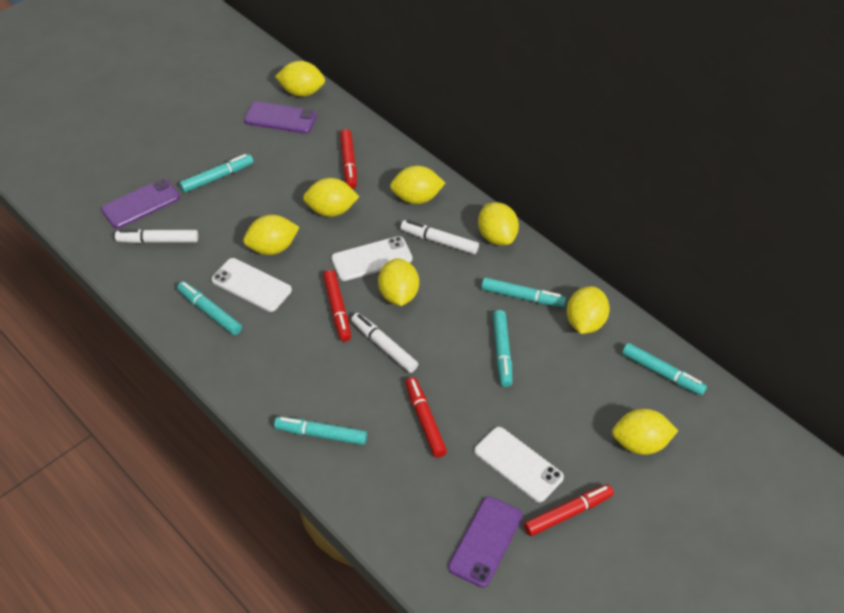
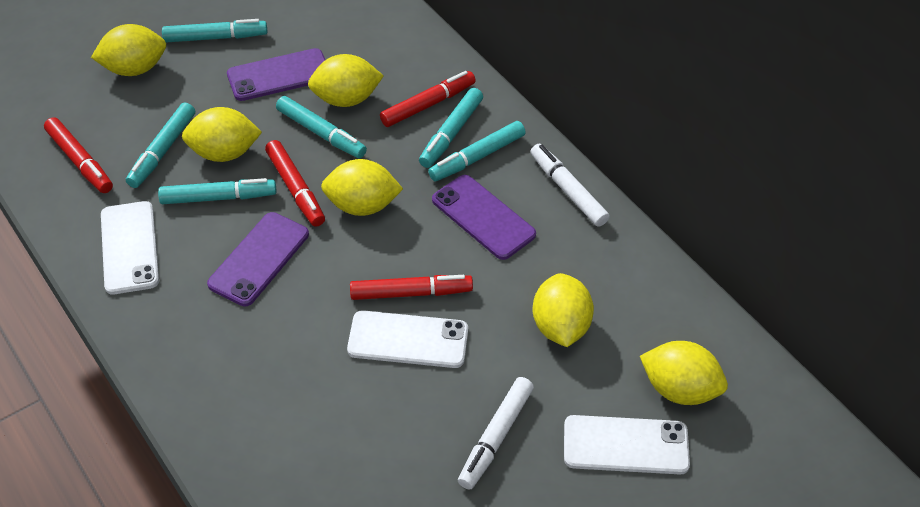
white marker: [115,229,198,243] [351,313,418,373] [401,220,479,254] = 3 -> [458,377,534,490] [530,144,610,227] = 2
yellow lemon: [243,215,299,255] [275,61,325,96] [303,178,359,217] [378,258,419,306] [390,166,445,204] [478,202,519,245] [567,286,610,334] [612,409,678,455] = 8 -> [91,24,166,76] [182,107,262,162] [308,54,383,107] [321,159,403,216] [533,273,594,347] [640,341,728,405] = 6

